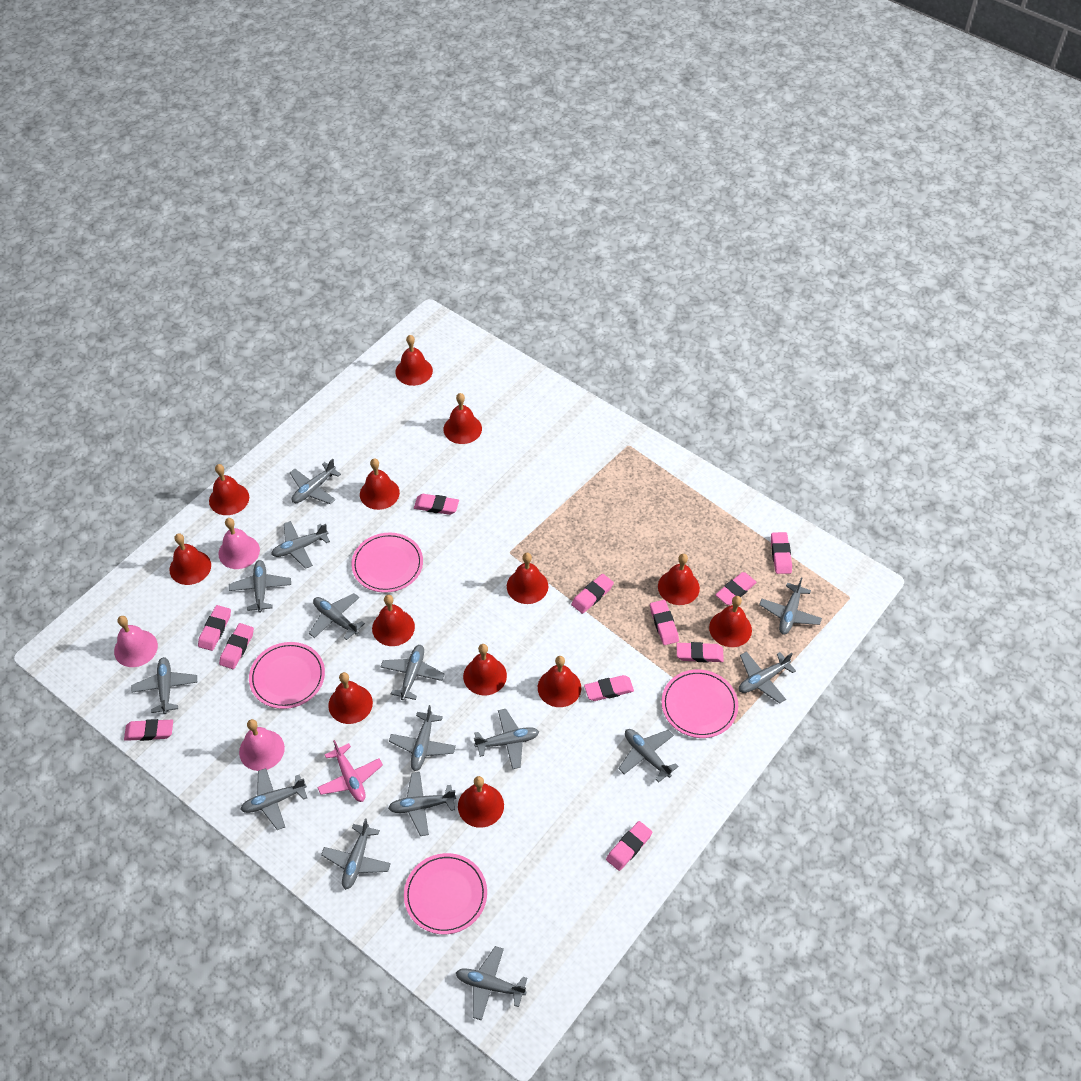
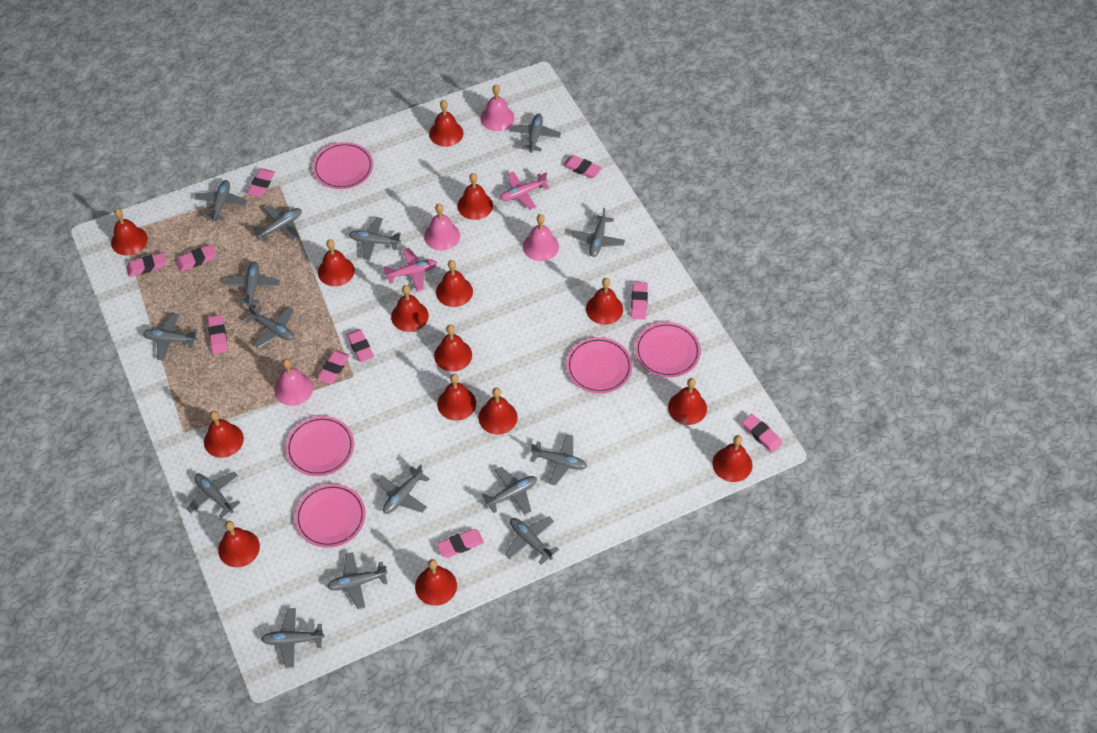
pink bell: [114,616,158,667] [218,518,260,569] [239,719,285,771] = 3 -> [274,359,313,406] [424,204,460,251] [480,85,514,131] [523,214,559,261] = 4
pink eraser: [124,719,173,741] [198,605,231,651] [219,623,254,669] [414,494,459,515] [571,574,614,614] [584,675,634,701] [606,821,652,871] [650,600,679,645] [676,642,724,663] [715,572,757,605] [771,532,792,574] = 11 -> [126,252,167,277] [176,244,217,272] [208,315,228,354] [247,168,275,197] [317,350,350,384] [346,329,374,362] [437,529,484,558] [563,155,602,179] [631,282,648,319] [742,414,782,453] = 10
pink plane: [317,740,383,802] = 1 -> [384,248,437,291] [500,171,550,210] = 2
pink plate: [249,642,325,709] [351,533,423,593] [404,853,487,934] [662,670,738,738] = 4 -> [285,416,354,476] [295,484,366,548] [313,142,373,189] [566,337,632,393] [635,322,701,378] = 5
red bell: [169,533,211,585] [209,464,249,515] [328,672,373,724] [360,458,400,510] [372,595,415,646] [395,335,433,386] [444,393,482,444] [458,776,504,828] [463,644,507,695] [507,553,548,604] [538,656,581,707] [658,554,700,605] [709,596,752,647] = 13 -> [111,209,148,256] [204,411,244,458] [218,521,260,567] [318,239,355,286] [391,285,429,332] [415,559,457,606] [429,100,464,147] [434,325,472,372] [436,260,473,307] [437,374,476,421] [457,173,493,220] [478,388,518,434] [586,278,623,325] [668,378,707,425] [713,435,752,482] = 15

